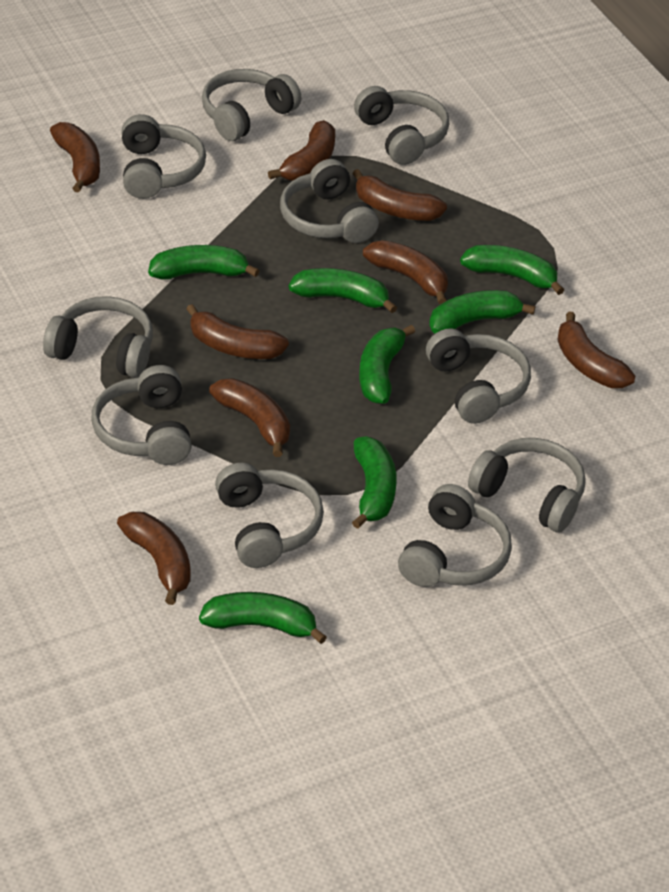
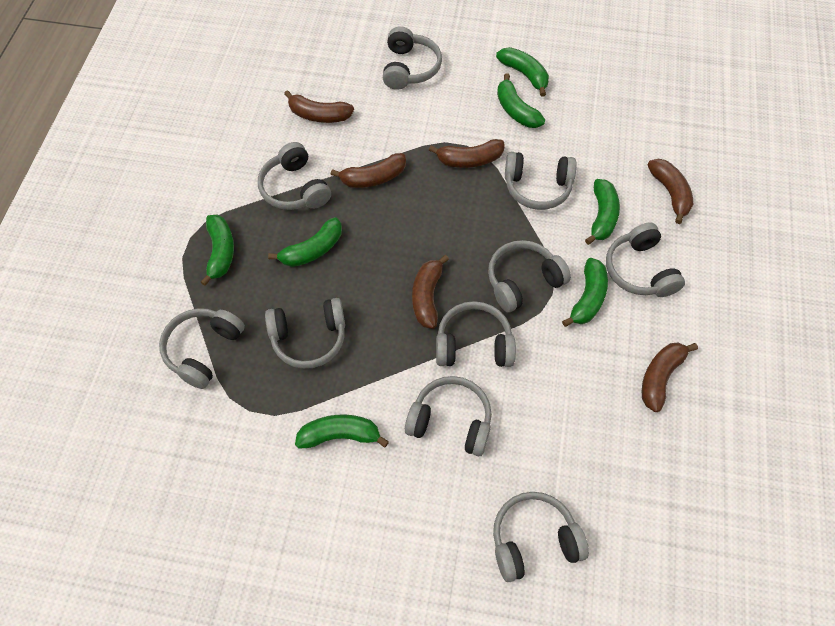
brown banana: [50,122,100,193] [117,512,191,605] [186,304,289,359] [209,378,290,457] [268,120,335,181] [352,169,447,221] [363,240,448,304] [557,312,635,388] = 8 -> [284,90,354,123] [331,153,406,188] [412,255,449,329] [429,139,504,168] [642,343,698,412] [648,159,693,224] = 6

